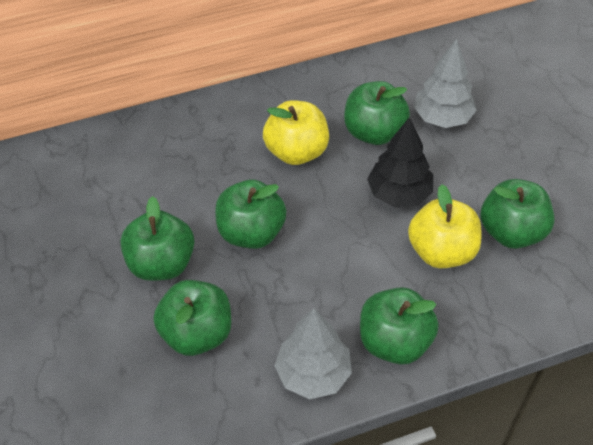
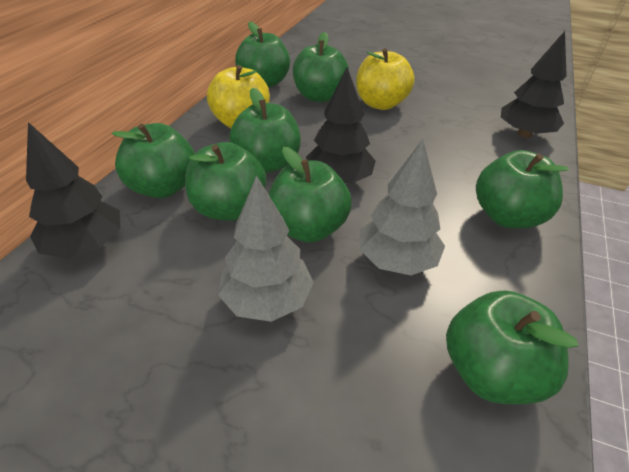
black tree: [367,117,433,207] = 1 -> [26,122,120,258] [306,67,376,183] [501,31,567,138] = 3
green apple: [120,196,195,281] [153,280,231,356] [215,180,286,249] [344,81,410,145] [360,287,439,365] [480,179,555,249] = 6 -> [112,123,195,198] [185,142,266,221] [229,88,301,173] [235,21,290,88] [268,147,352,243] [293,32,349,102] [446,290,578,404] [476,150,569,228] = 8

